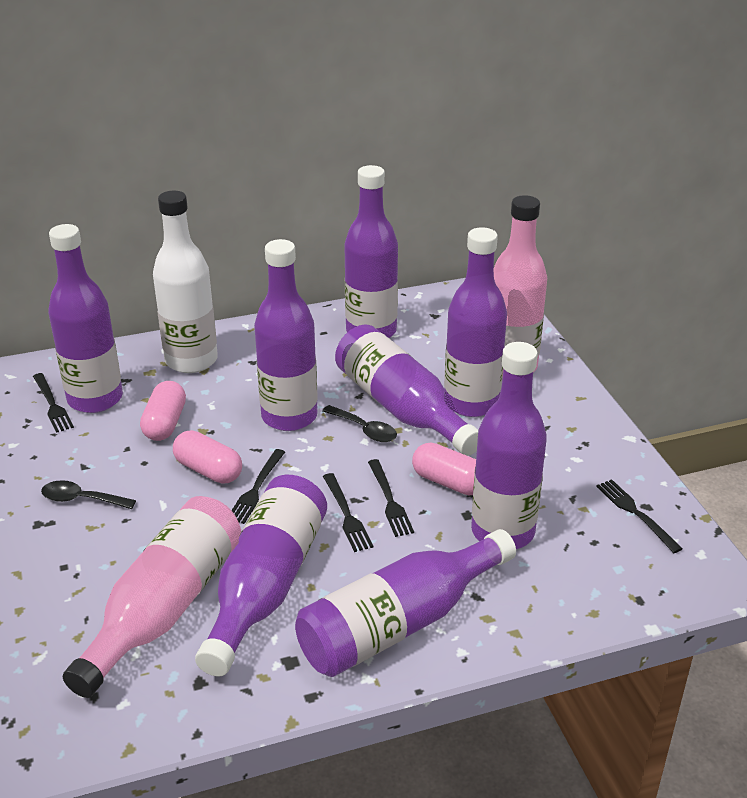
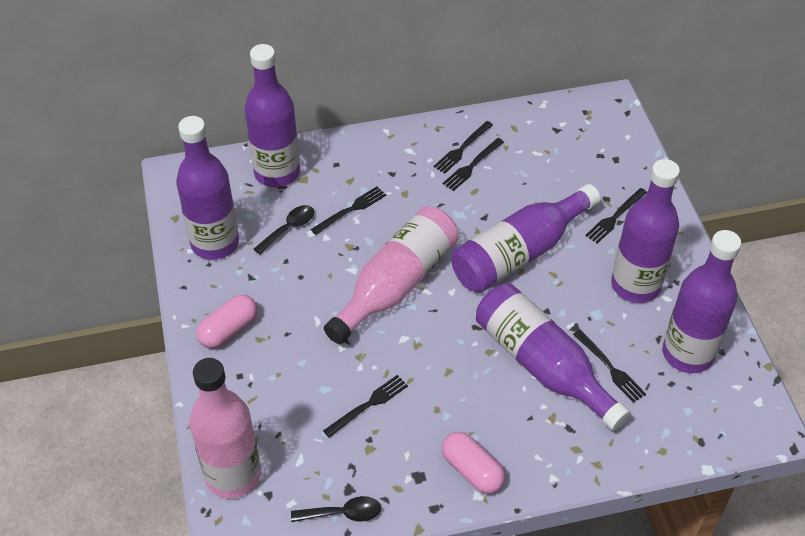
black fork: [33,373,74,433] [231,449,285,524] [323,473,373,552] [368,459,414,537] [596,479,683,553] = 5 -> [311,187,386,235] [323,375,408,438] [434,121,493,174] [443,138,504,191] [573,330,646,403] [585,188,647,244] = 6
pink capsule: [140,381,186,441] [173,430,242,484] [412,443,476,495] = 3 -> [196,295,257,348] [442,432,505,494] = 2
purple bottle: [48,224,123,413] [195,475,327,676] [254,239,318,431] [295,529,516,677] [335,324,478,456] [344,165,398,338] [444,227,507,417] [471,342,547,549] = 8 -> [176,116,239,260] [244,44,300,187] [452,184,600,293] [476,283,631,431] [611,159,680,303] [662,230,741,373] = 6
white bottle: [153,191,218,373] = 1 -> none = 0

